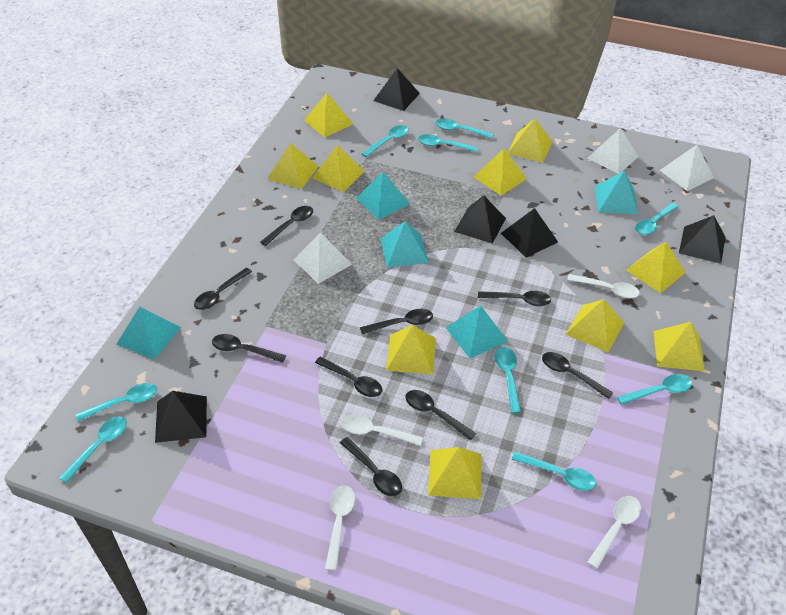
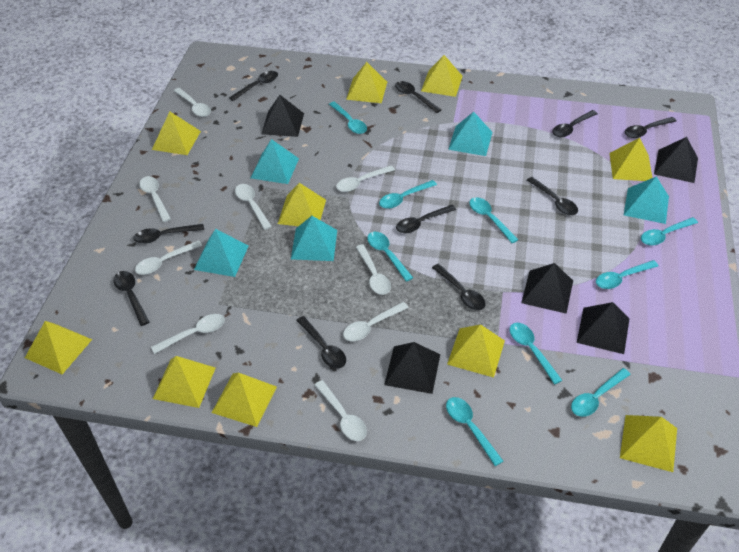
black spoon: [194,268,252,310] [212,334,286,363] [260,206,313,246] [315,357,382,397] [340,437,402,496] [360,309,433,334] [406,390,476,440] [478,291,551,306] [542,352,613,399] = 9 -> [114,271,149,326] [133,224,204,244] [229,71,278,101] [296,316,346,368] [395,81,441,113] [396,205,456,233] [432,264,486,310] [527,177,578,215] [552,110,598,138] [625,117,677,138] = 10
white pyramid: [294,233,352,284] [588,128,639,174] [660,145,714,191] = 3 -> none = 0
white spoon: [325,485,355,571] [342,414,423,446] [567,274,640,298] [587,496,641,569] = 4 -> [135,240,202,275] [139,176,171,222] [151,314,225,354] [174,88,211,117] [235,184,272,230] [314,380,367,441] [336,165,395,192] [343,302,409,341] [356,244,391,295] = 9

